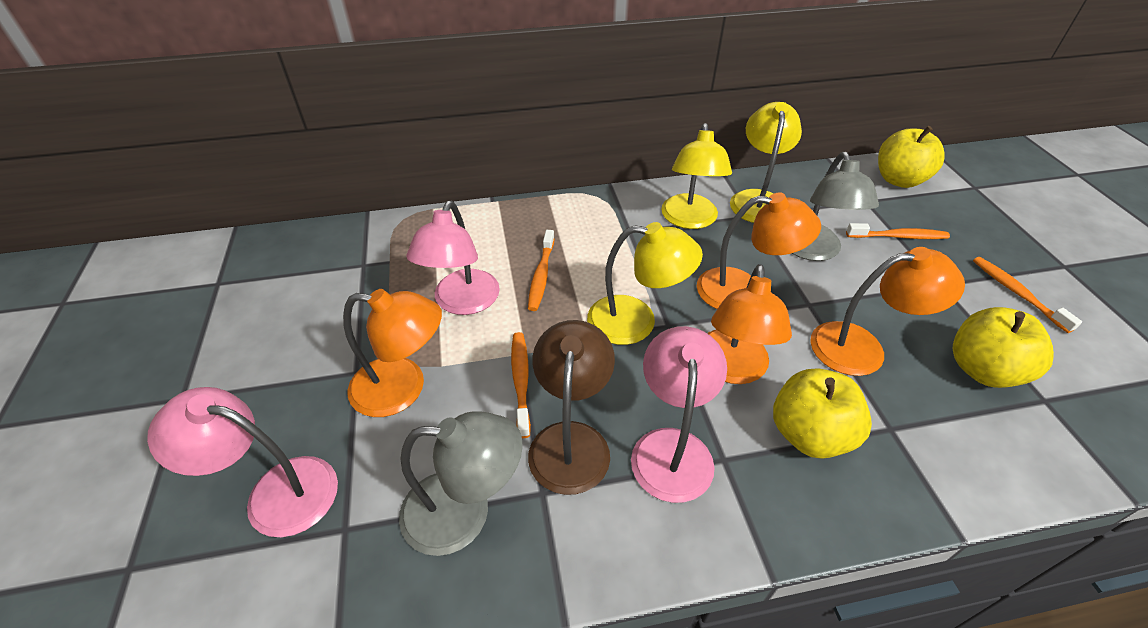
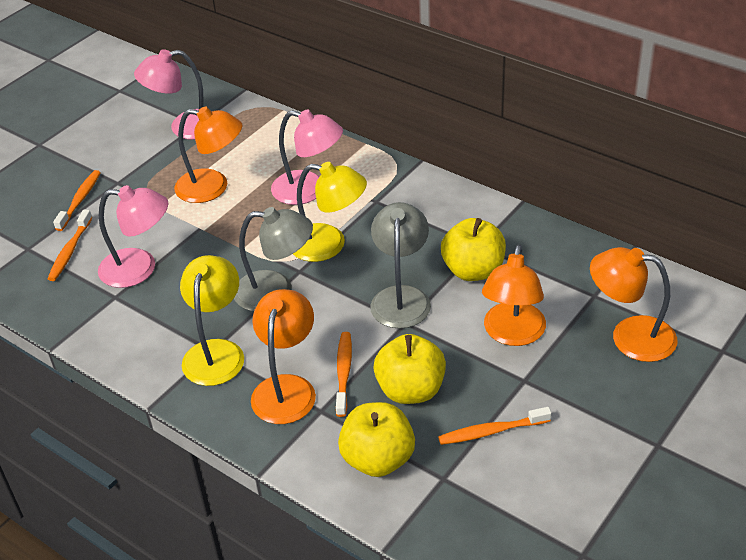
brown lamp: [528,320,615,495] = 1 -> none = 0
yellow lamp: [587,222,703,345] [661,123,732,229] [730,102,802,223] = 3 -> [180,255,244,386] [293,162,367,262] = 2

